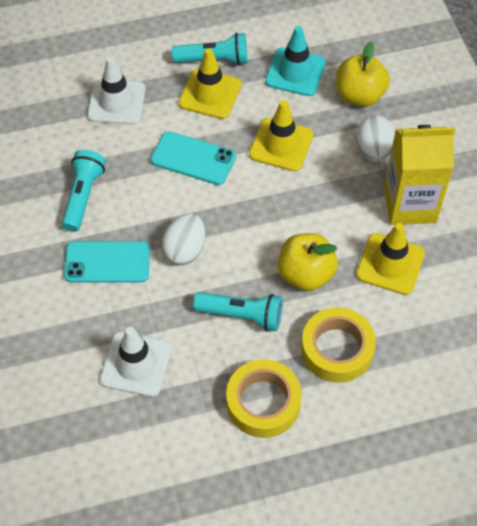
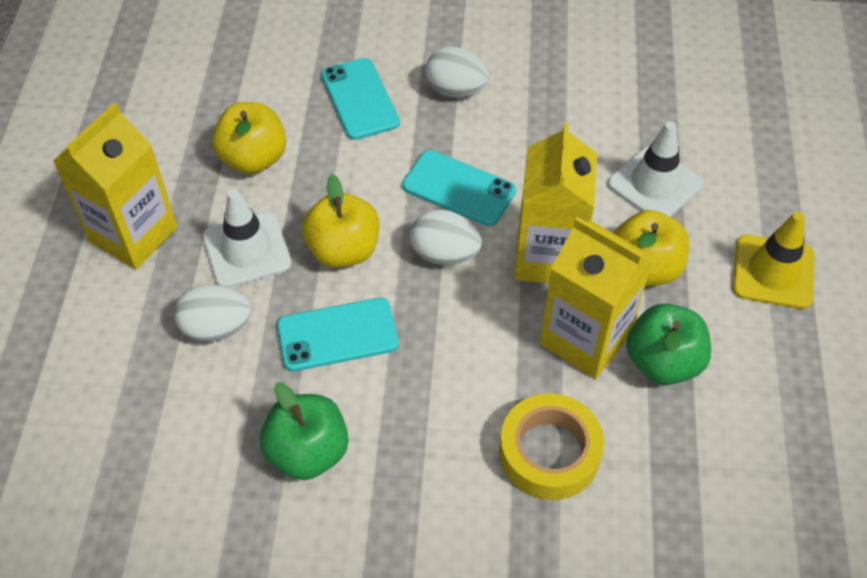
green apple: none = 0 -> [260,382,348,480] [626,303,711,385] = 2
turquoise flashlight: [61,150,106,232] [172,33,248,65] [193,292,283,331] = 3 -> none = 0
turquoise phone: [64,241,150,283] [151,131,236,185] = 2 -> [277,298,399,371] [321,58,400,140] [402,150,516,226] = 3
turquoise traffic cone: [265,26,326,96] = 1 -> none = 0
white egg: [161,214,205,265] [356,115,395,162] = 2 -> [174,284,252,342] [410,209,482,265] [426,47,489,97] = 3
yellow apple: [278,233,338,291] [336,41,390,107] = 2 -> [212,102,286,174] [302,174,379,268] [613,210,689,286] = 3
yellow carton: [384,125,455,225] = 1 -> [53,102,178,269] [514,122,597,283] [540,217,654,379] = 3
yellow tape: [226,359,302,438] [301,307,376,383] = 2 -> [499,393,604,500] = 1
yellow traffic cone: [178,48,242,119] [249,100,314,172] [356,223,425,295] = 3 -> [733,212,815,309] = 1

